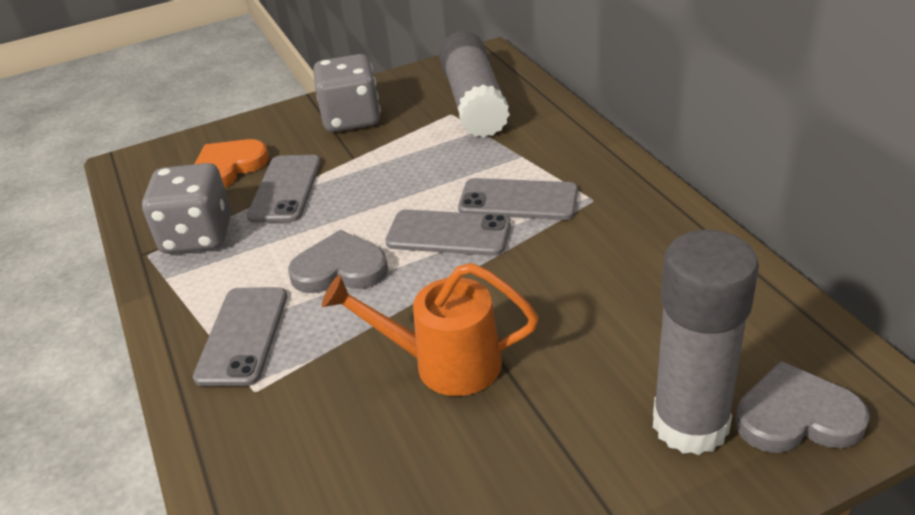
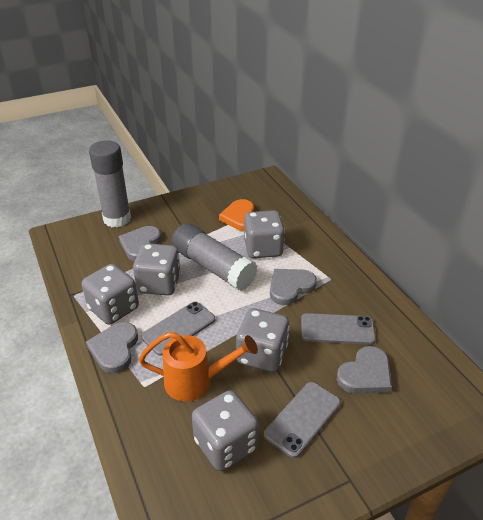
grey dice: [142,163,231,254] [313,54,381,132] = 2 -> [82,264,139,325] [133,243,181,296] [192,390,259,471] [236,308,290,372] [244,210,285,258] = 5
grey heart: [288,230,388,293] [735,361,870,453] = 2 -> [86,322,138,373] [119,226,161,261] [270,269,317,305] [337,346,392,394] = 4
grey phone: [193,287,287,386] [247,155,321,223] [385,209,511,256] [458,178,578,220] = 4 -> [141,302,215,356] [264,382,341,458] [301,313,376,345] = 3

